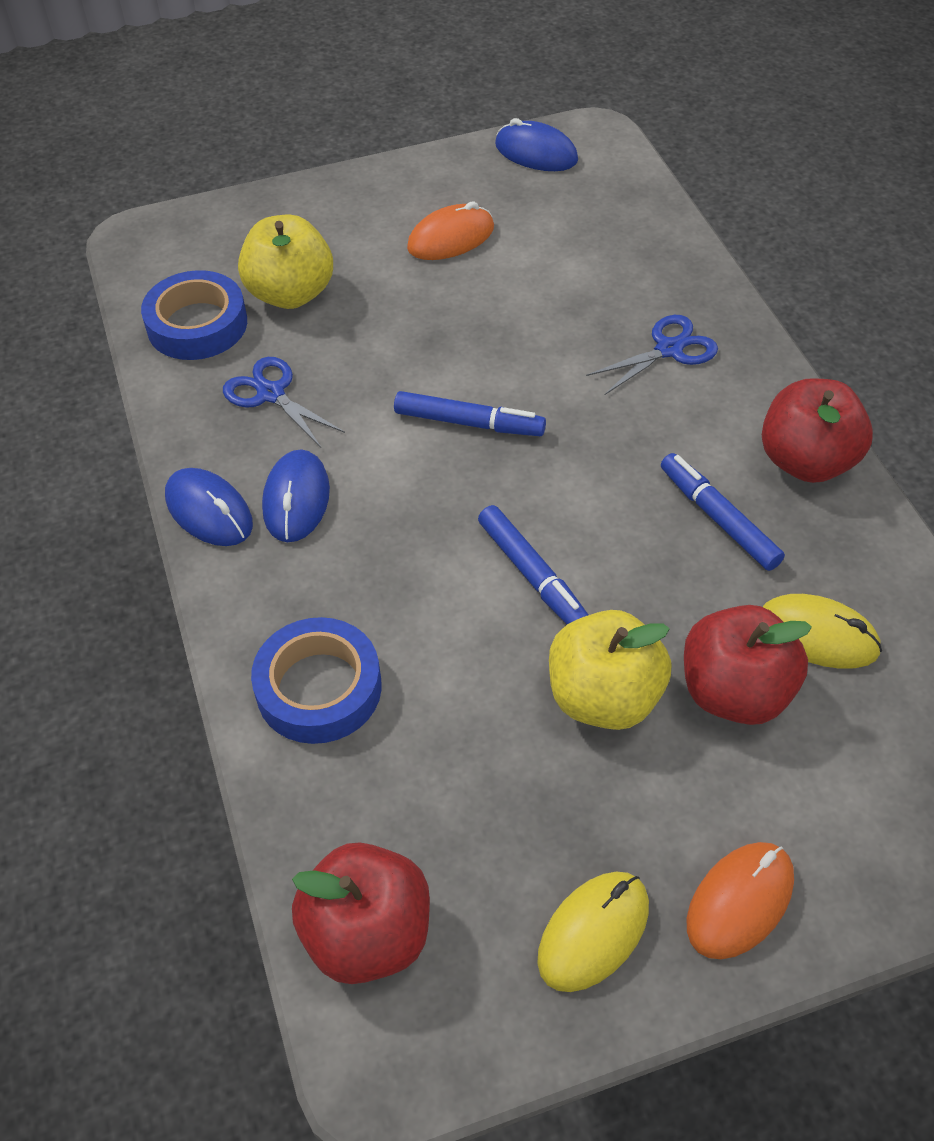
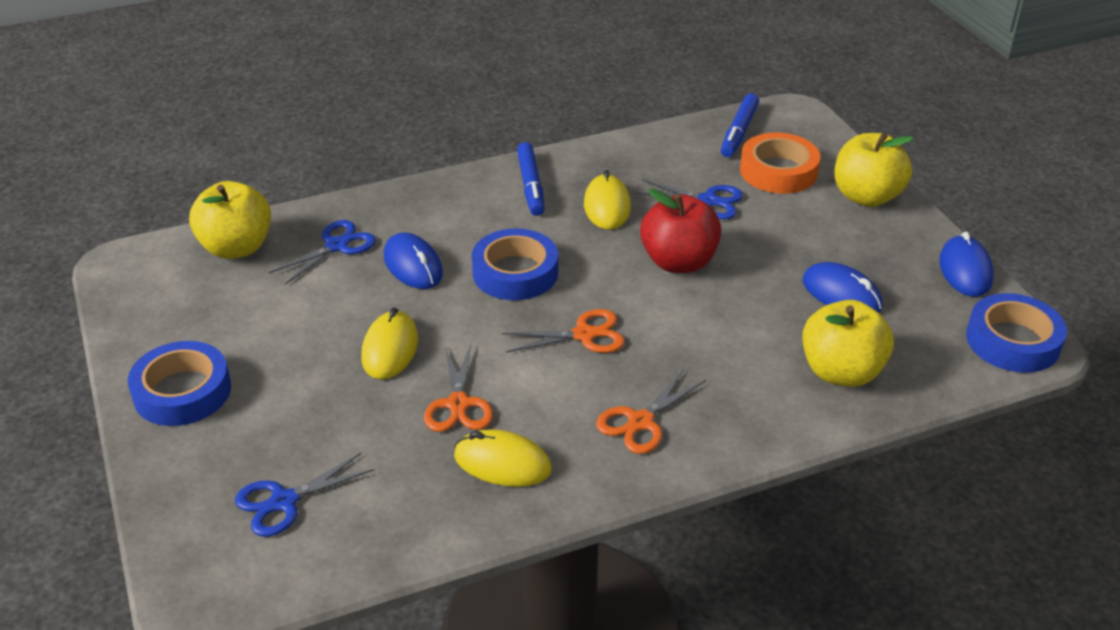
blue marker: [394,391,546,436] [478,505,589,624] [661,453,785,571] = 3 -> [517,142,545,216] [721,93,759,157] = 2
blue scissors: [223,357,345,448] [586,315,718,395] = 2 -> [235,453,375,537] [269,220,376,285] [636,179,743,219] = 3
blue tape: [141,270,247,360] [251,617,382,744] = 2 -> [128,341,231,426] [472,229,558,300] [966,293,1067,373] = 3
orange mouse: [407,201,494,260] [687,842,794,959] = 2 -> none = 0
orange scissors: none = 0 -> [424,344,493,432] [502,309,625,353] [596,370,705,454] = 3
orange tape: none = 0 -> [740,132,820,194] = 1
red apple: [292,842,430,984] [684,605,812,725] [762,378,873,483] = 3 -> [640,189,721,273] = 1
yellow apple: [238,214,333,309] [549,610,672,730] = 2 -> [189,181,271,259] [802,300,894,387] [834,133,914,207] = 3
yellow mouse: [537,871,649,992] [763,594,882,669] = 2 -> [361,307,418,379] [454,429,552,487] [584,170,631,230] = 3

